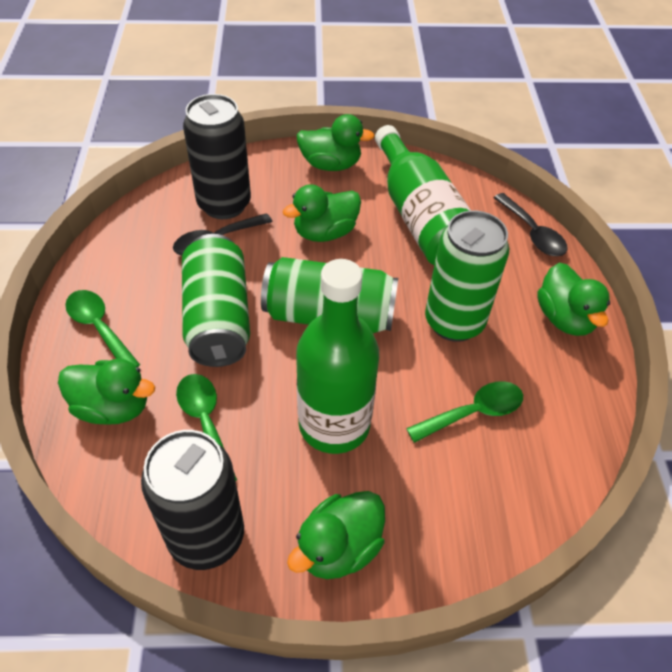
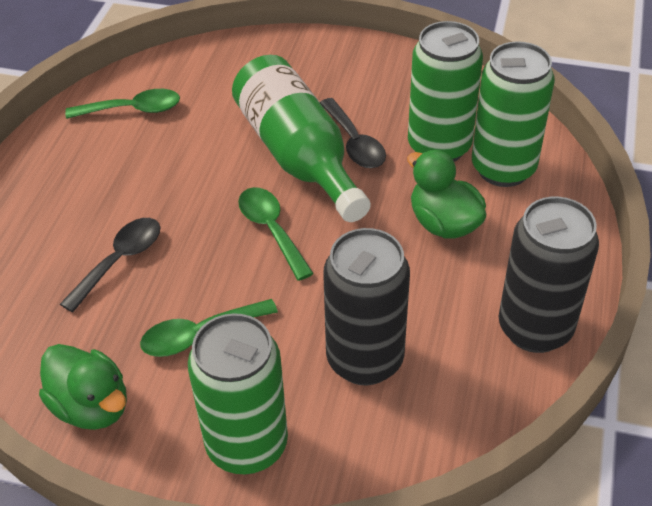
green bottle: [296,259,379,454] [375,125,471,265] = 2 -> [232,55,371,222] = 1
green duck: [58,359,155,425] [283,184,361,242] [287,491,385,579] [296,114,375,171] [537,263,610,336] = 5 -> [39,344,127,430] [407,150,486,238] = 2

